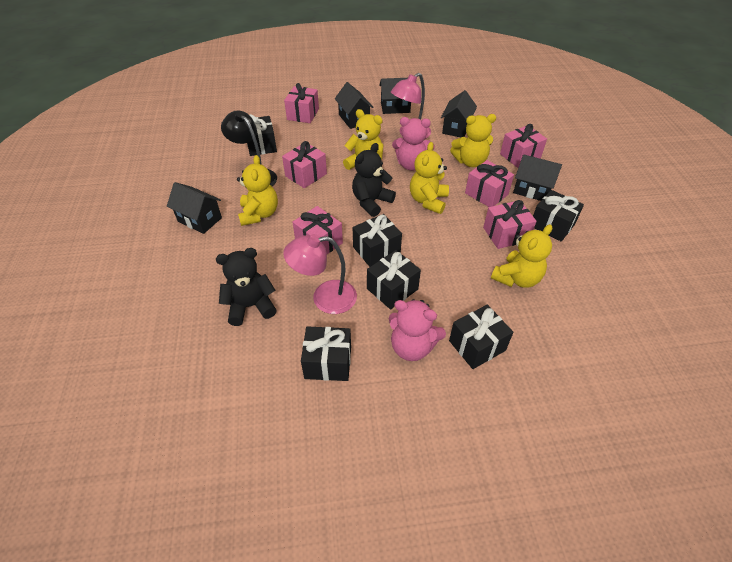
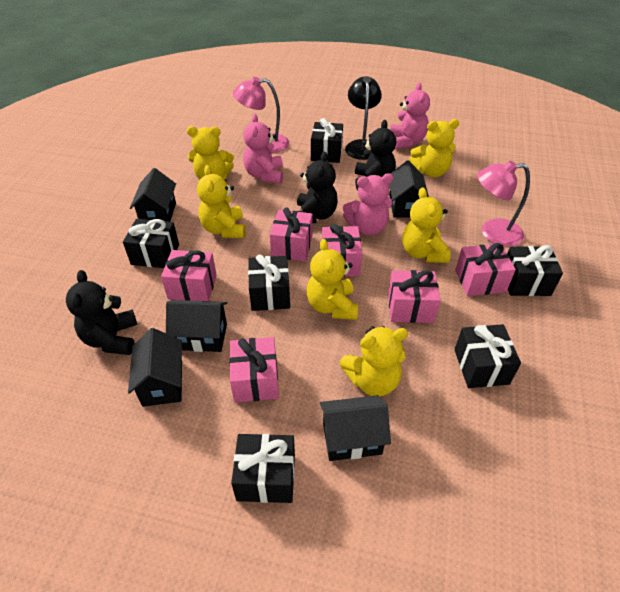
black teddy bear: [216,248,277,326] [352,143,396,217] = 2 -> [66,270,137,355] [297,152,338,223] [355,120,396,191] = 3
pink teddy bear: [389,299,446,361] [392,117,435,171] = 2 -> [243,114,283,183] [343,173,393,236] [390,82,430,149] = 3
yellow teddy bear: [237,155,278,226] [343,109,383,170] [410,142,449,214] [450,114,496,167] [491,224,553,288] = 5 -> [187,126,234,180] [197,165,245,238] [307,239,358,320] [339,326,408,396] [402,188,450,263] [409,119,459,177] = 6

